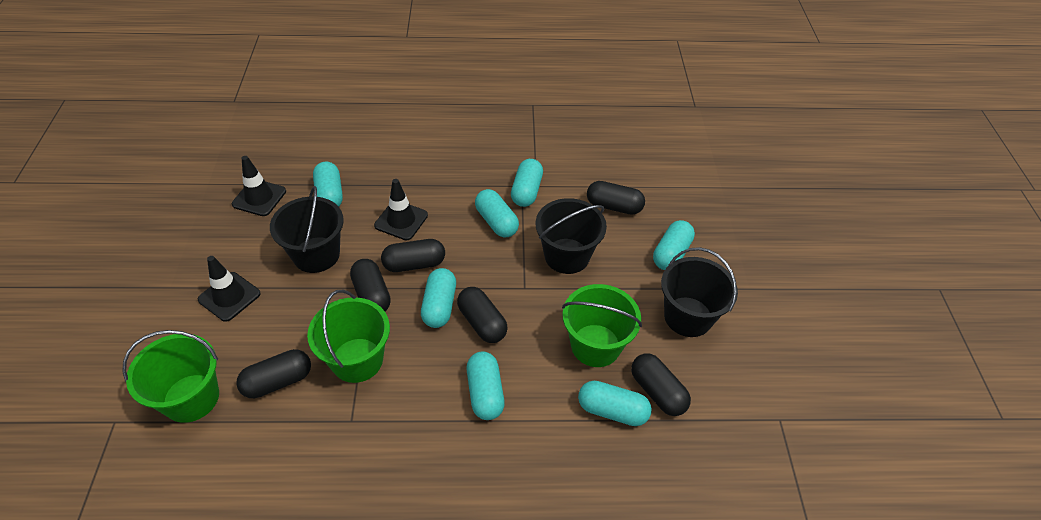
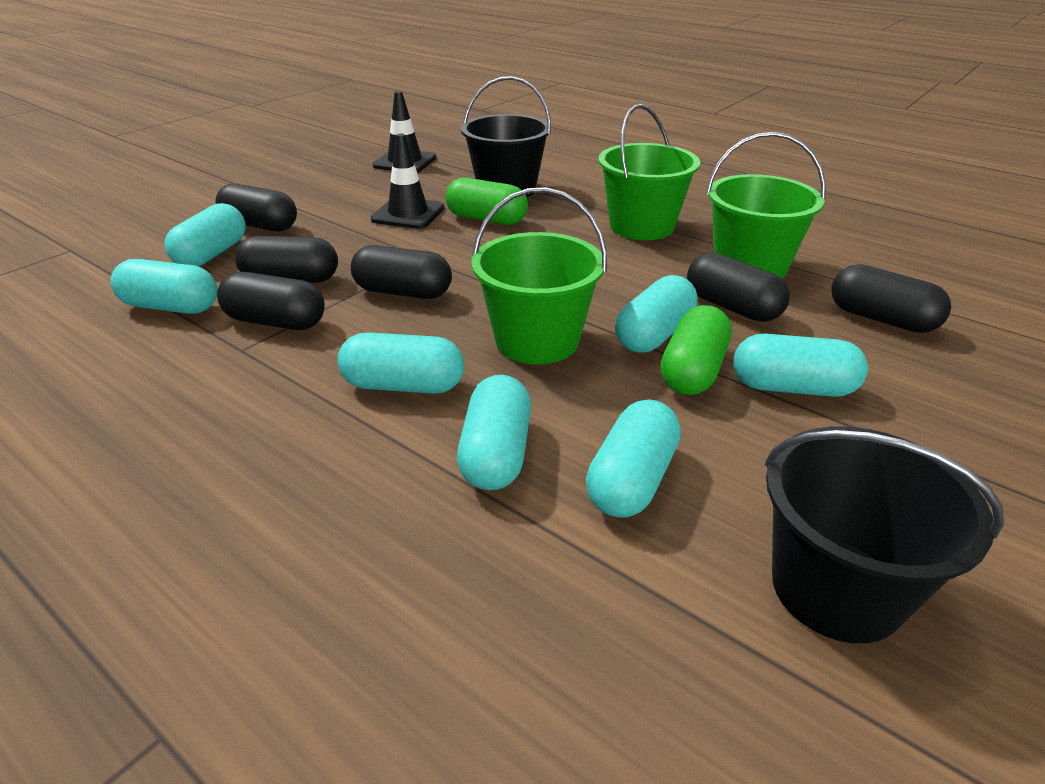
black bucket: [270,186,344,273] [536,198,607,274] [661,247,738,337] = 3 -> [461,76,551,197] [765,426,1004,643] = 2
black traffic cone: [198,256,261,322] [232,156,286,216] [374,179,428,240] = 3 -> [371,134,444,229] [373,91,437,172] = 2
green capsule: none = 0 -> [445,178,528,225] [661,305,732,395] = 2

